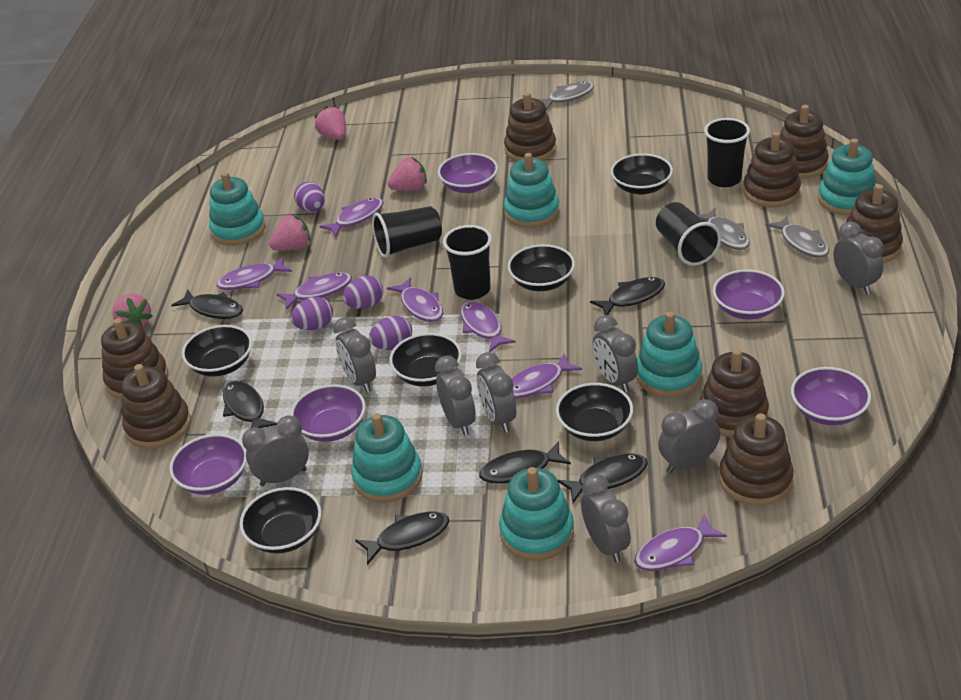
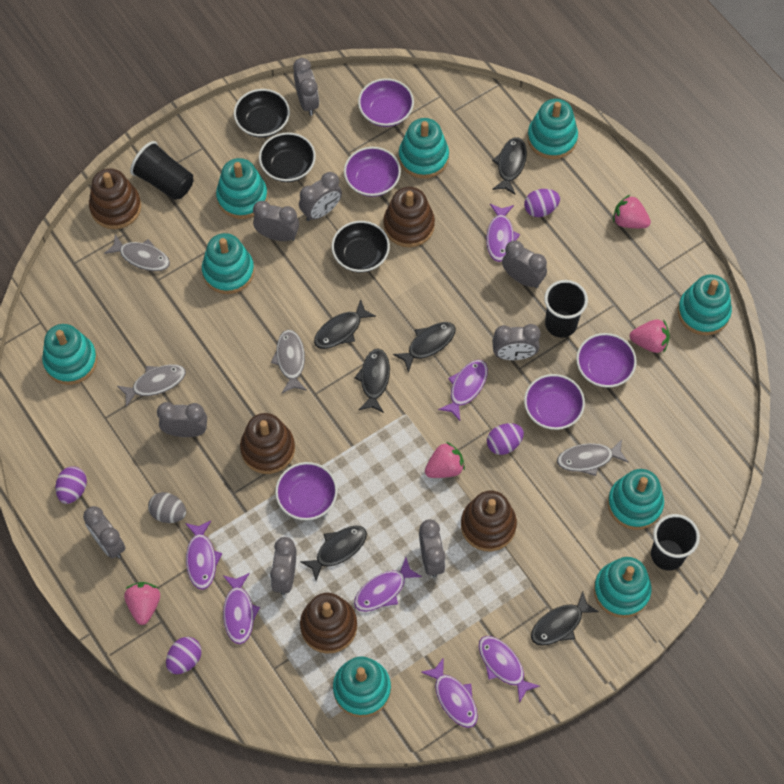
black bowl: [182,325,252,377] [240,487,322,554] [389,333,462,386] [508,244,575,291] [556,383,633,441] [611,154,673,195] = 6 -> [234,89,290,138] [259,132,316,182] [332,221,390,272] = 3
black cup: [372,206,442,258] [443,225,492,300] [656,202,721,266] [704,118,750,188] = 4 -> [130,141,194,200] [544,280,588,338] [651,514,700,571] = 3
brown stacking toy: [101,318,168,400] [121,364,191,449] [504,92,556,162] [699,349,769,437] [719,413,794,506] [743,132,801,207] [780,105,829,179] [841,184,903,263] = 8 -> [89,168,141,229] [240,413,295,474] [300,593,357,654] [383,187,435,247] [461,490,517,551] = 5
grey clock: [242,415,309,486] [333,317,376,393] [435,356,476,436] [476,352,516,433] [581,474,631,563] [593,315,638,393] [658,399,720,473] [834,221,884,295] = 8 -> [83,506,126,558] [157,402,207,437] [253,201,299,241] [270,537,296,595] [293,58,319,116] [299,172,342,221] [419,520,445,577] [492,324,541,360] [502,241,547,288] = 9
grey egg: none = 0 -> [148,492,186,523] = 1
grey fish: [538,81,594,110] [697,208,750,250] [765,216,829,258] = 3 -> [104,234,170,271] [117,364,186,407] [271,330,307,393] [557,439,628,476] = 4
turquoise stacking toy: [209,172,266,246] [351,413,422,503] [499,467,574,561] [504,153,560,228] [636,311,702,398] [818,139,876,215] = 6 -> [42,324,97,385] [202,233,254,294] [216,158,268,219] [333,657,391,717] [399,118,449,179] [527,99,578,159] [594,557,652,618] [608,469,664,530] [678,274,732,335] = 9

